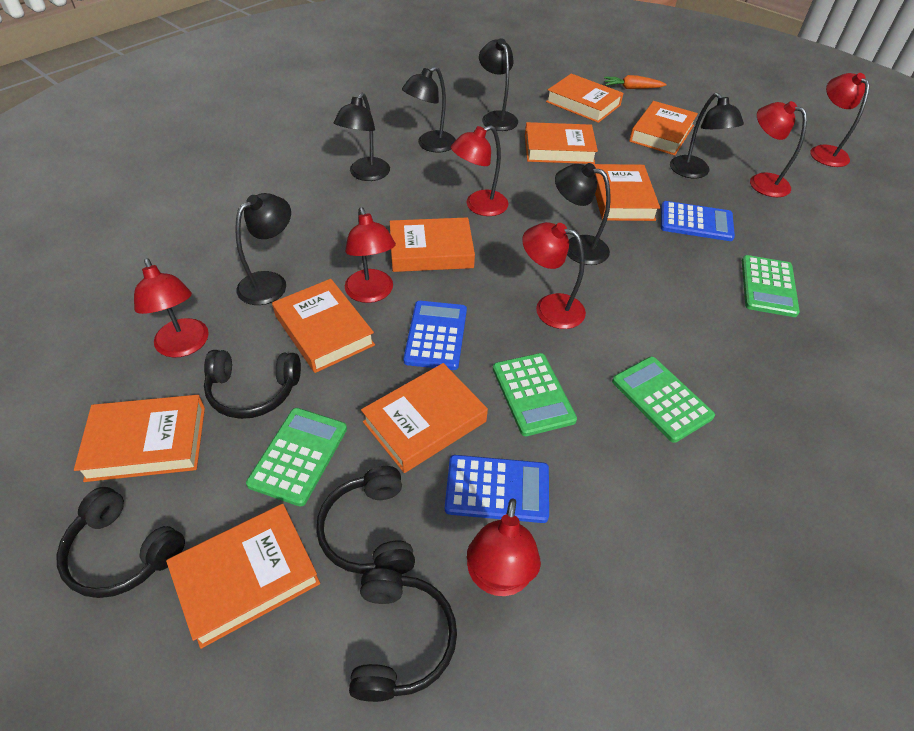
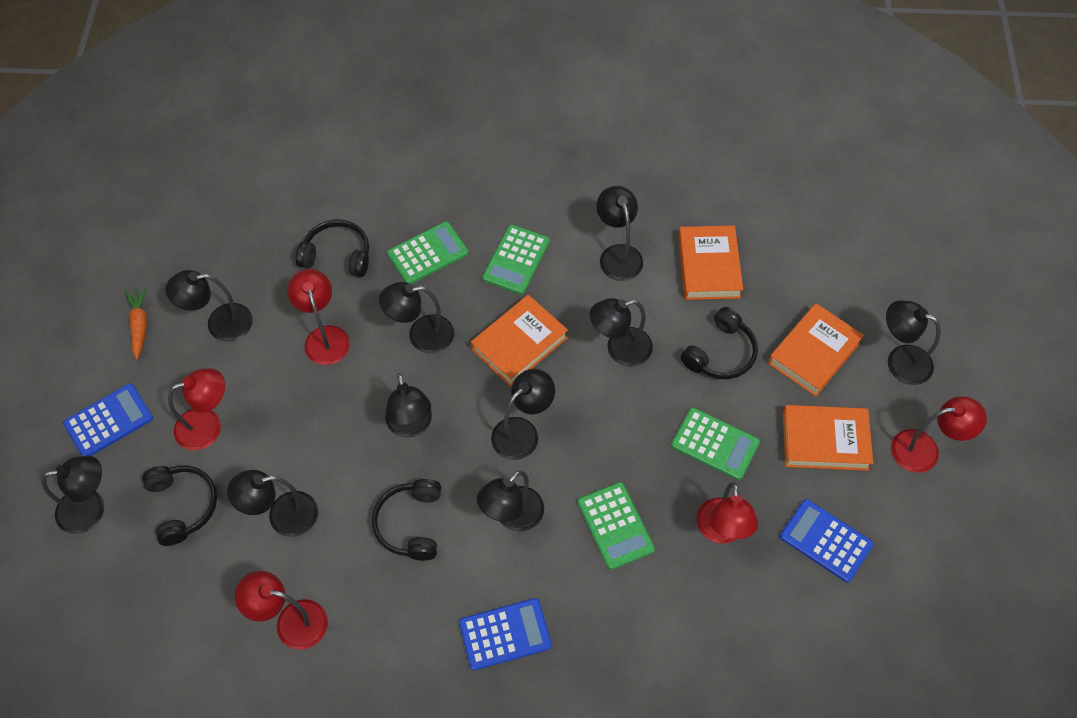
black lamp: [235,193,291,305] [334,93,390,181] [402,66,456,152] [479,38,518,131] [555,163,611,265] [670,93,744,179] = 6 -> [42,456,104,534] [166,270,253,342] [227,470,318,537] [379,282,454,354] [385,373,432,438] [477,471,544,532] [491,369,555,460] [590,298,653,367] [596,186,643,281] [886,300,941,385] = 10
orange book: [74,395,205,482] [166,504,320,649] [272,279,375,373] [361,363,488,473] [390,217,475,272] [525,122,598,164] [546,74,624,123] [593,164,660,221] [629,101,698,155] = 9 -> [471,295,568,386] [678,225,743,300] [768,303,864,397] [782,405,873,471] = 4
red lamp: [134,258,209,358] [345,207,396,303] [451,125,508,216] [467,498,541,596] [522,222,586,329] [750,101,807,197] [810,73,870,167] = 7 -> [168,368,225,450] [235,571,328,650] [287,269,350,365] [697,482,758,544] [891,397,987,473] = 5

